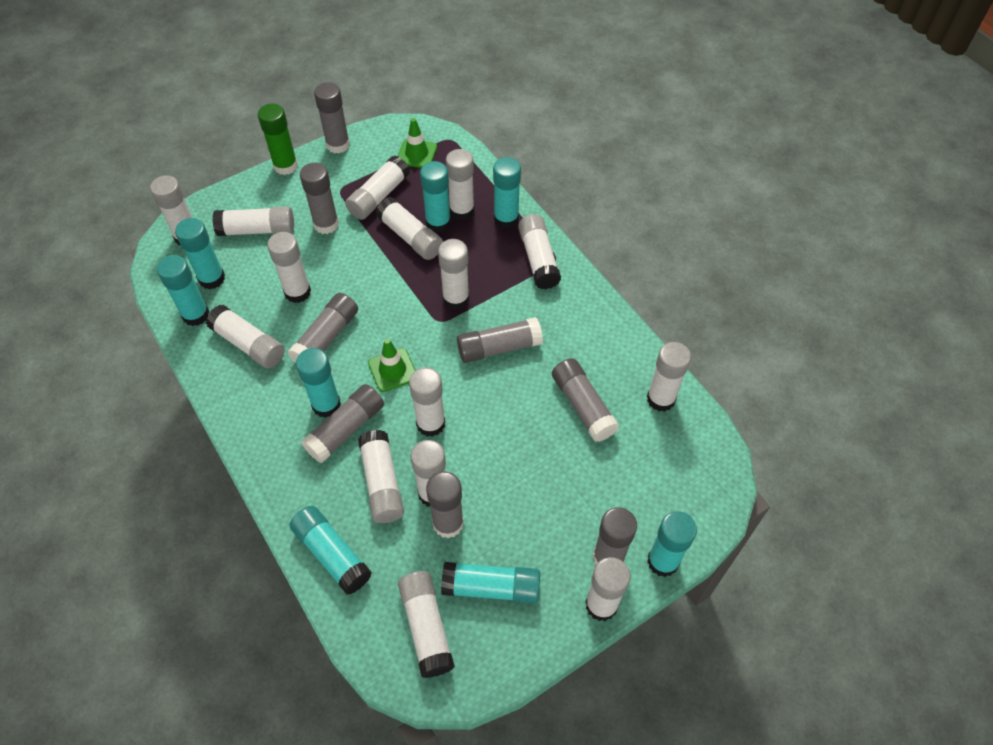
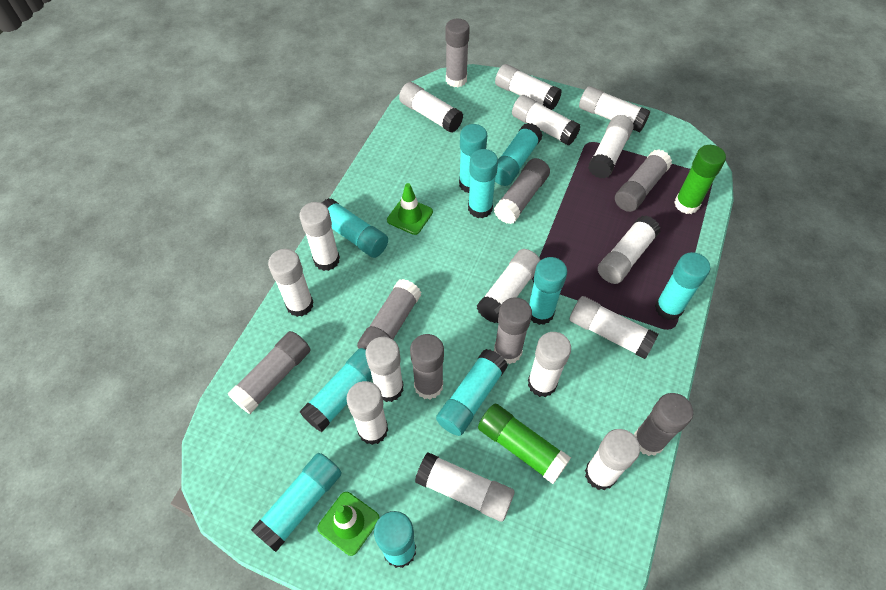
green glue stick: [258,103,298,175] = 1 -> [478,404,571,484] [674,145,726,214] = 2
turquoise glue stick: [157,255,210,326] [175,218,225,289] [290,506,372,595] [296,348,341,418] [420,161,451,233] [441,562,540,604] [493,157,521,229] [647,511,697,577] = 8 -> [251,453,342,552] [300,348,372,432] [322,198,388,258] [374,511,416,568] [436,349,508,436] [459,124,487,193] [468,149,498,218] [495,123,543,186] [529,257,567,325] [655,252,711,320] = 10

